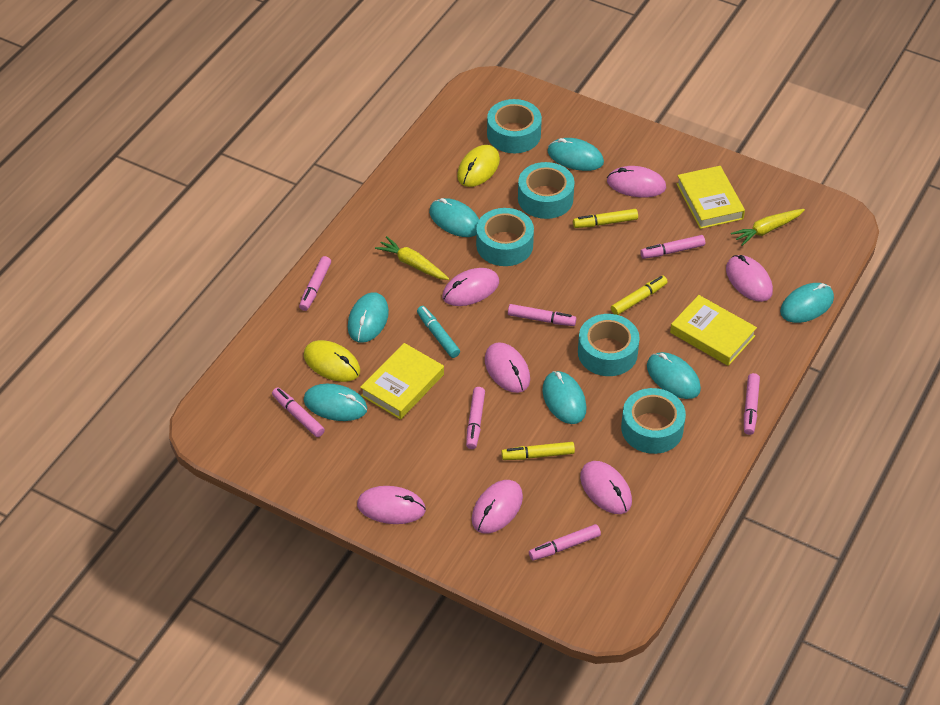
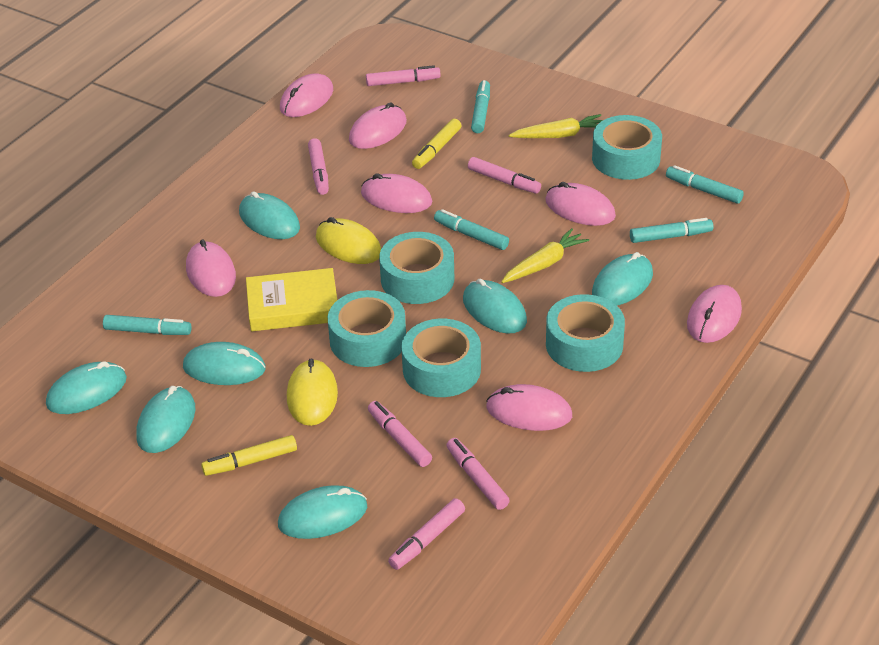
pink marker: [272,387,325,437] [299,256,331,311] [466,387,485,449] [508,304,576,326] [529,524,601,561] [640,235,705,259] [744,373,760,435] = 7 -> [308,138,329,195] [366,65,441,86] [368,401,432,467] [388,498,465,570] [447,438,510,510] [468,157,541,194] = 6
turquoise marker: [417,306,460,358] = 1 -> [103,315,192,335] [434,209,509,250] [471,80,490,133] [630,218,713,243] [666,165,744,204] = 5
yellow book: [360,343,444,420] [670,295,757,366] [676,166,745,229] = 3 -> [246,268,337,331] = 1
yellow marker: [501,442,575,460] [573,209,638,228] [611,276,668,315] = 3 -> [201,435,297,476] [412,119,462,169] = 2

